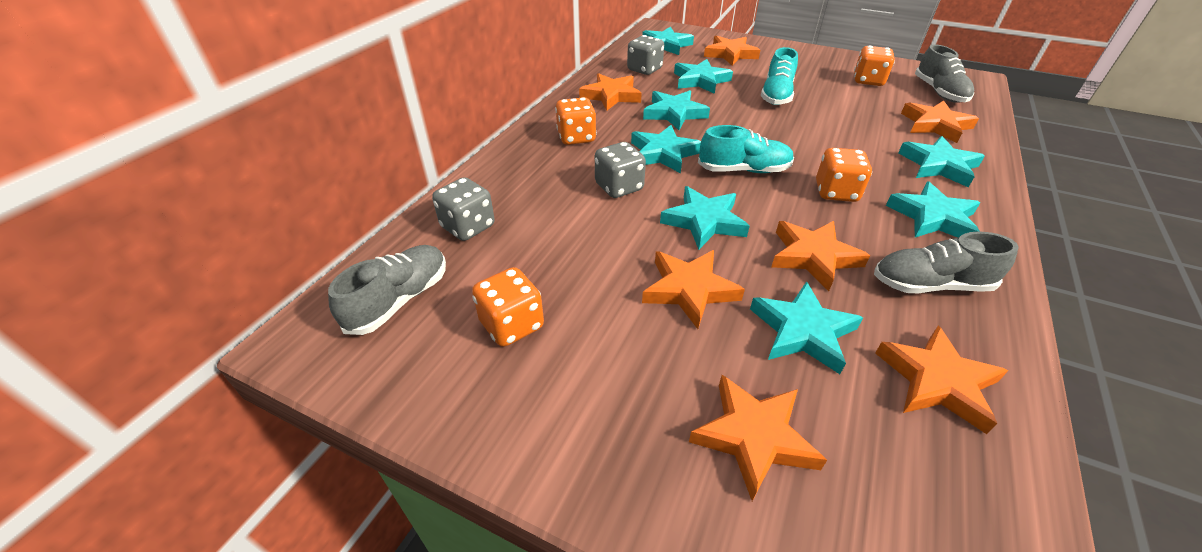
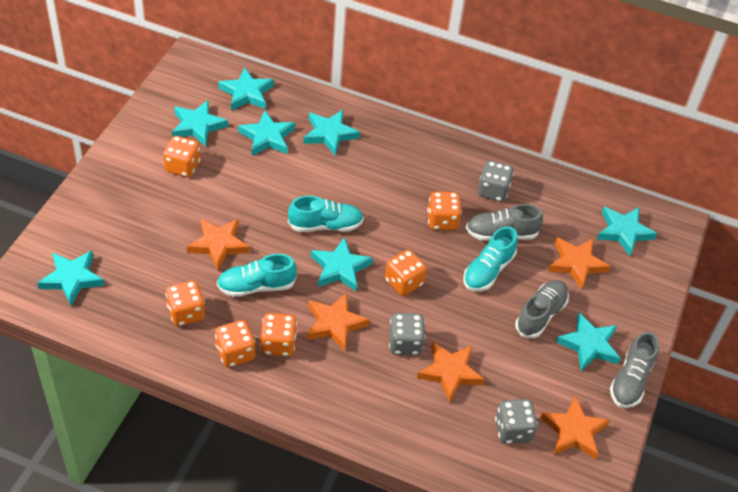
orange dice: [472,267,544,347] [555,97,596,145] [816,148,872,202] [854,46,895,86] = 4 -> [163,136,200,177] [165,281,205,326] [215,320,256,367] [260,313,297,356] [385,250,427,296] [427,191,462,230] = 6
orange star: [579,73,642,110] [642,250,745,329] [689,375,827,501] [704,36,760,66] [772,221,870,291] [875,326,1008,434] [901,101,979,143] = 7 -> [187,218,250,270] [307,292,370,351] [417,341,485,402] [540,395,610,459] [548,238,611,290] = 5
turquoise shoe: [698,125,794,173] [761,47,798,105] = 2 -> [217,254,297,297] [288,196,364,232] [463,226,518,291] = 3

